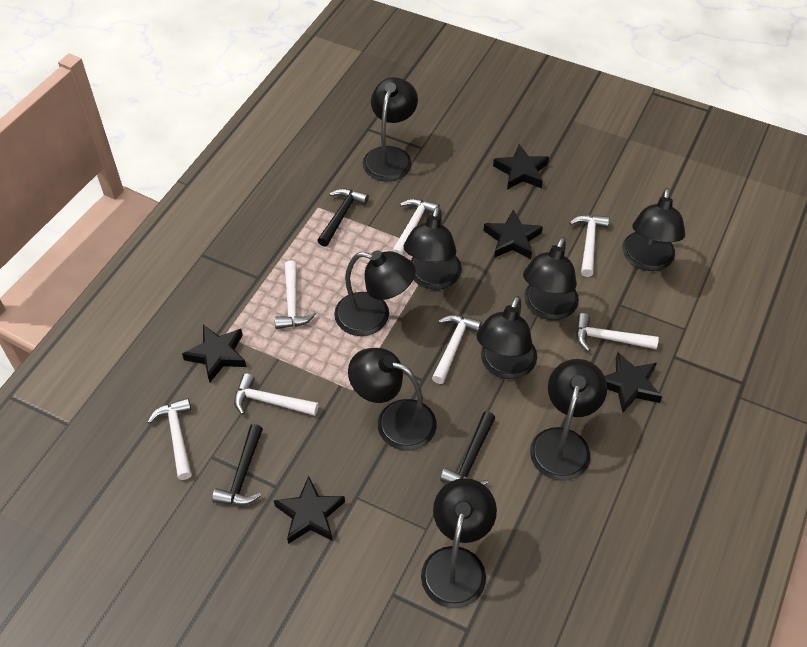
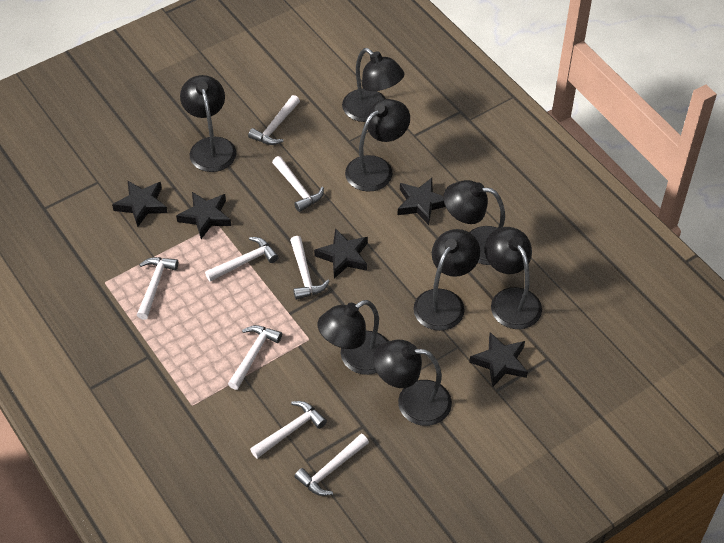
black hammer: [212,424,263,505] [317,188,369,247] [440,411,495,485] = 3 -> none = 0
black lamp: [334,250,416,336] [348,348,437,451] [363,77,418,182] [404,206,462,290] [421,478,497,608] [477,296,537,379] [523,237,579,320] [530,359,607,481] [622,188,685,271] = 9 -> [180,75,236,172] [317,300,389,375] [342,48,404,122] [345,99,410,192] [373,340,452,426] [413,229,480,331] [443,180,505,265] [485,227,542,329] = 8
white hammer: [148,398,192,480] [234,373,319,416] [275,261,316,329] [392,199,440,256] [432,315,482,384] [569,215,609,277] [576,313,659,352] = 7 -> [137,257,178,320] [205,237,279,282] [228,325,282,390] [248,95,300,145] [250,401,327,458] [272,156,324,212] [290,236,330,300] [294,434,369,496] = 8

